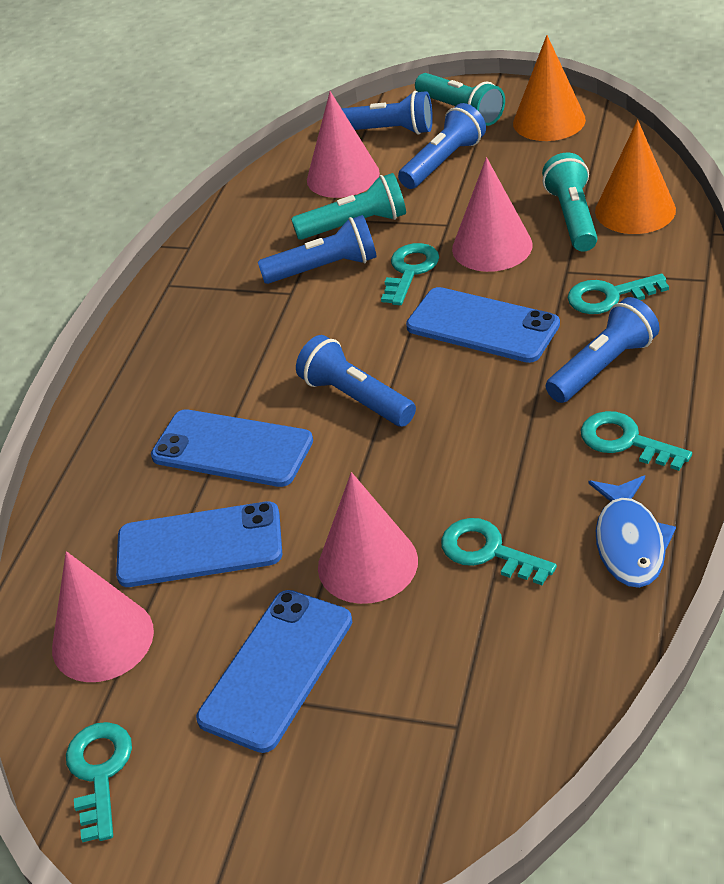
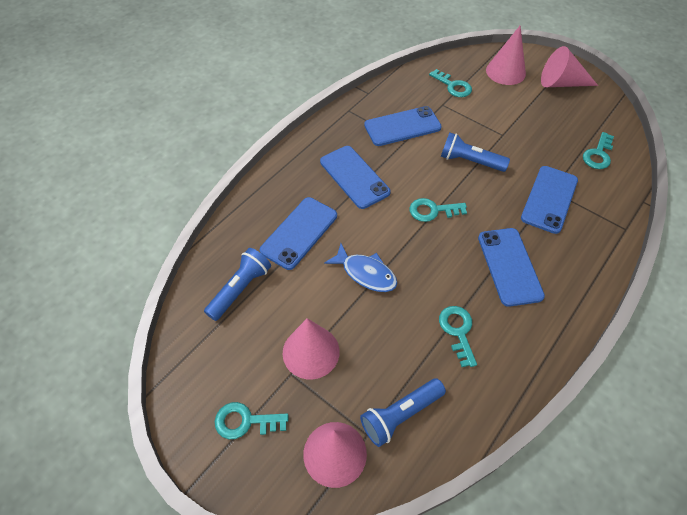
blue flashlight: [258,215,377,284] [296,335,416,427] [341,91,433,135] [398,103,486,189] [546,297,660,403] = 5 -> [204,248,271,321] [360,378,446,447] [441,132,510,172] = 3
blue phone: [116,501,282,587] [151,409,313,487] [196,590,352,753] [406,287,560,363] = 4 -> [260,197,337,270] [320,146,391,209] [364,106,442,146] [478,228,545,307] [521,166,578,234] = 5
orange cone: [513,35,586,141] [595,120,676,234] = 2 -> none = 0
turquoise flashlight: [291,173,406,240] [415,73,505,126] [542,152,597,252] = 3 -> none = 0

